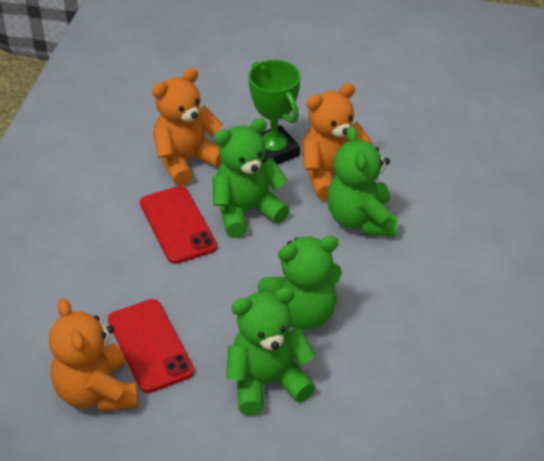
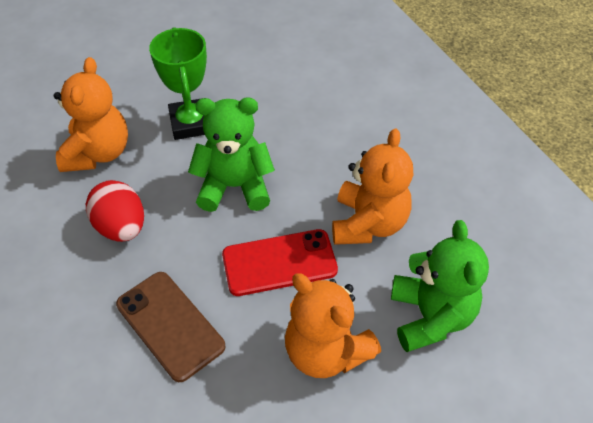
brown phone: none = 0 -> [116,272,225,382] = 1
green teddy bear: [212,118,289,238] [226,287,316,416] [257,236,341,330] [327,126,398,237] = 4 -> [188,97,275,212] [391,220,489,352] = 2
red egg: none = 0 -> [86,180,144,242] = 1
red phone: [108,299,194,393] [140,186,217,264] = 2 -> [222,229,338,296] = 1

